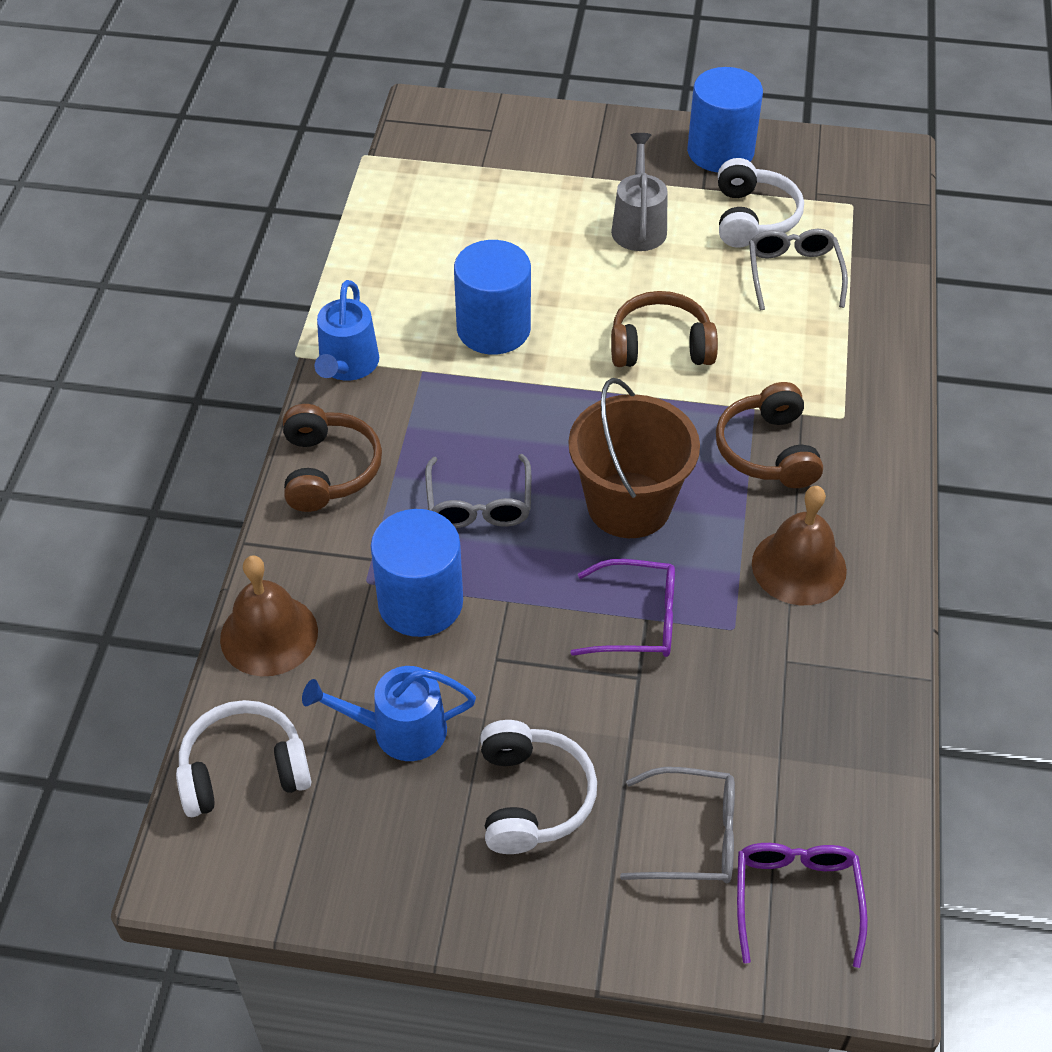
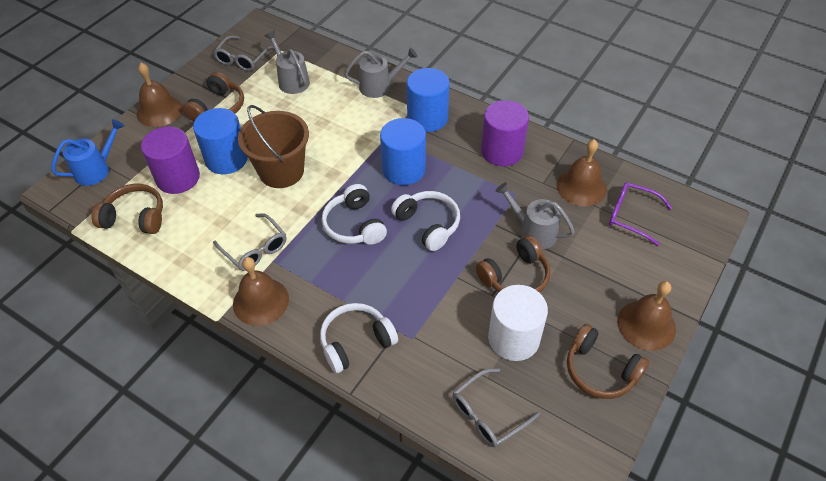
blue watering can: [302,666,476,761] [314,280,379,381] = 2 -> [51,119,124,186] = 1
brown bell: [220,556,318,676] [752,486,847,605] = 2 -> [136,63,183,127] [233,257,289,326] [556,139,607,206] [617,281,676,351] = 4
brown headphones: [283,404,382,512] [611,291,718,367] [716,382,823,488] = 3 -> [92,184,163,234] [183,72,244,121] [476,235,550,293] [567,324,649,399] = 4
grey watering can: [611,133,668,251] = 1 -> [265,31,310,94] [344,48,418,98] [495,182,575,249] = 3
purple cylinder: none = 0 -> [141,127,200,194] [481,100,529,166] = 2
purple glasses: [570,559,675,657] [737,843,868,968] = 2 -> [609,182,672,246] = 1
white cylinder: none = 0 -> [488,285,548,361] = 1

